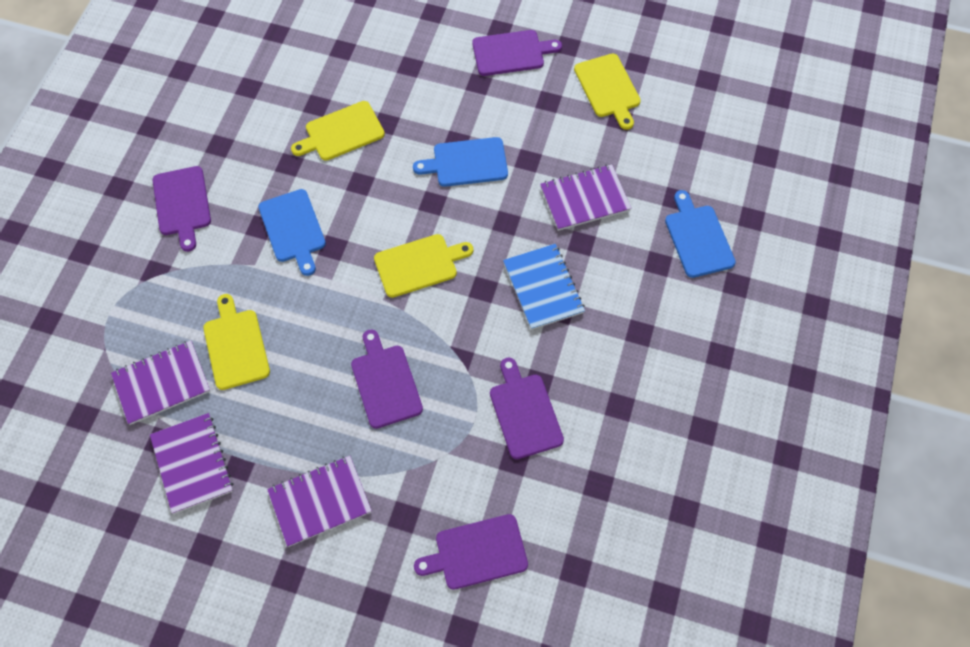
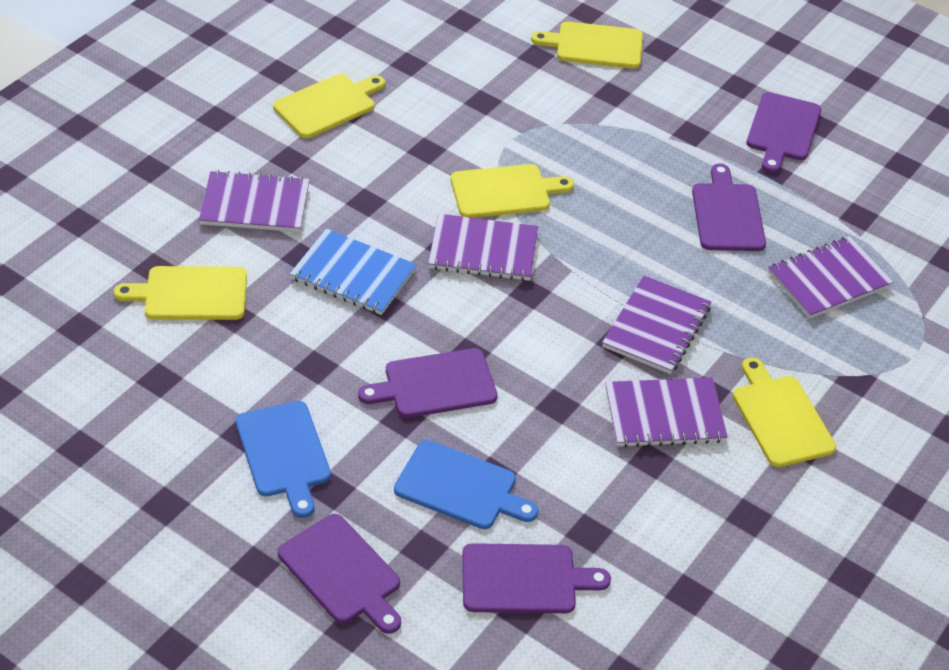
blue cutting board: [258,189,326,276] [413,137,508,187] [665,190,736,278] = 3 -> [236,401,331,518] [394,440,538,529] = 2
purple notebook: [111,340,210,425] [150,413,233,514] [267,456,372,547] [540,164,631,231] = 4 -> [199,170,309,232] [428,214,538,281] [602,276,711,374] [605,377,728,448] [768,236,893,319] = 5
yellow cutting board: [203,294,270,390] [291,101,385,161] [374,234,473,298] [574,54,641,130] = 4 -> [114,266,247,320] [273,74,385,138] [451,164,574,218] [531,21,643,69] [733,357,836,467] = 5

